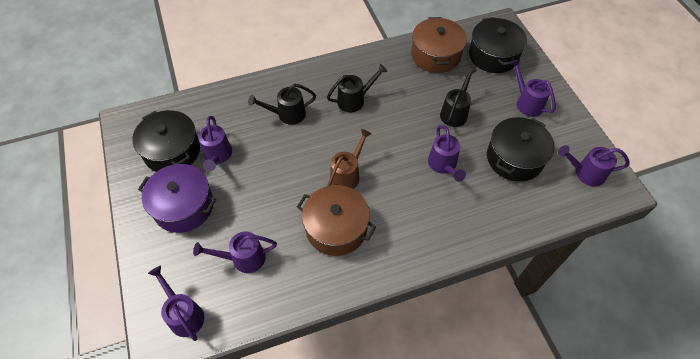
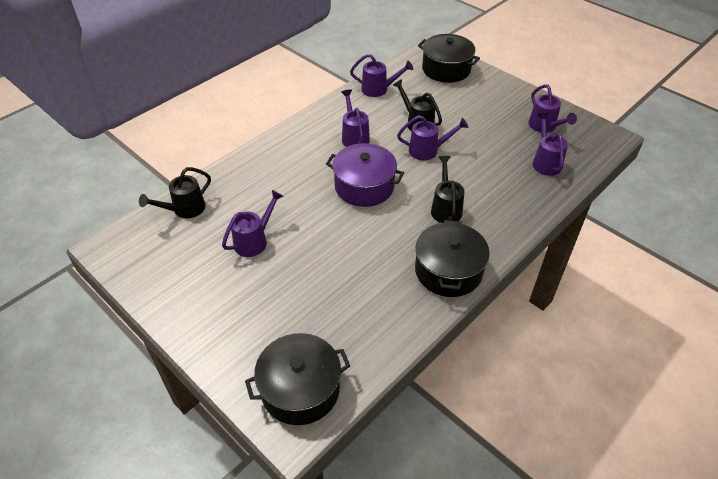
brown pot: [297,185,376,256] [411,17,467,73] = 2 -> none = 0
brown watering can: [328,129,372,189] = 1 -> none = 0

